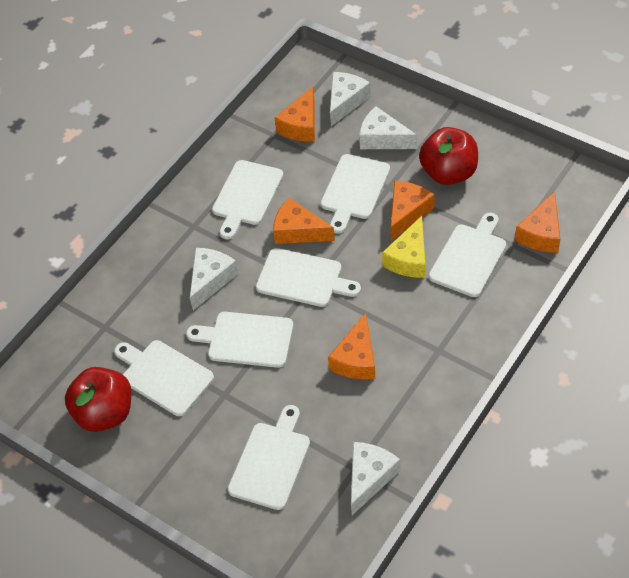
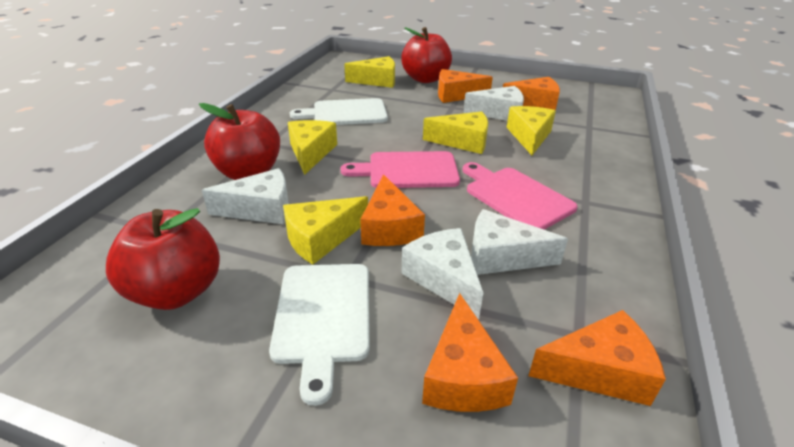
pink cutting board: none = 0 -> [341,151,460,188] [463,162,578,230] = 2
red apple: [65,367,132,432] [419,127,478,185] = 2 -> [106,208,220,310] [199,103,280,180] [401,27,452,83] = 3
white cutting board: [114,340,214,416] [186,312,293,368] [212,160,284,240] [228,405,310,510] [256,248,361,307] [321,154,390,234] [429,213,506,297] = 7 -> [269,264,369,406] [290,98,388,125] = 2
yellow cheese: [382,216,425,278] = 1 -> [283,196,368,265] [288,120,337,175] [344,56,395,88] [423,111,488,154] [507,106,556,155] = 5

